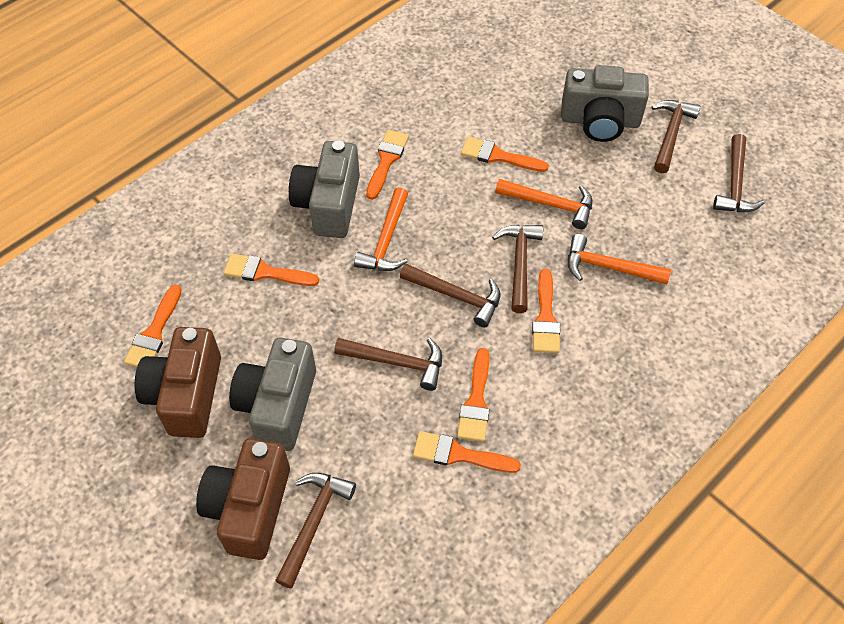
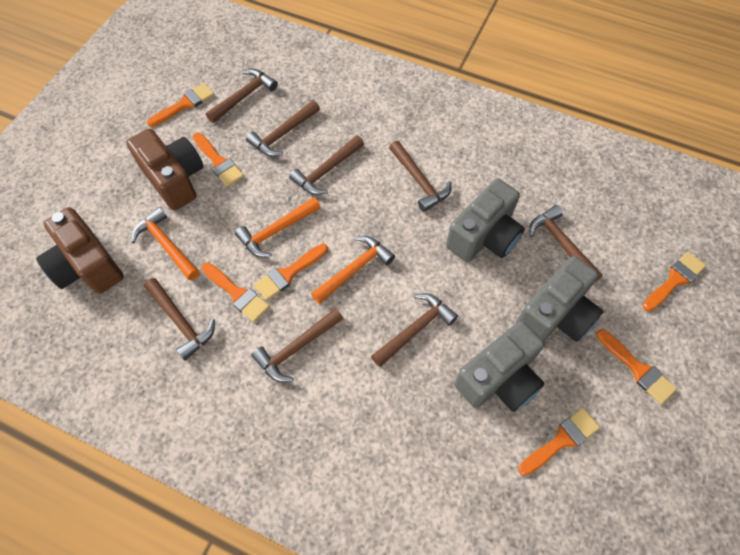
brown hammer: [275,473,356,589] [334,338,442,391] [400,264,500,328] [492,225,543,313] [652,100,700,173] [713,134,765,212] = 6 -> [144,278,215,361] [206,69,278,123] [246,100,320,157] [251,308,343,382] [289,135,364,195] [371,293,458,367] [389,141,452,212] [529,205,603,282] = 8

